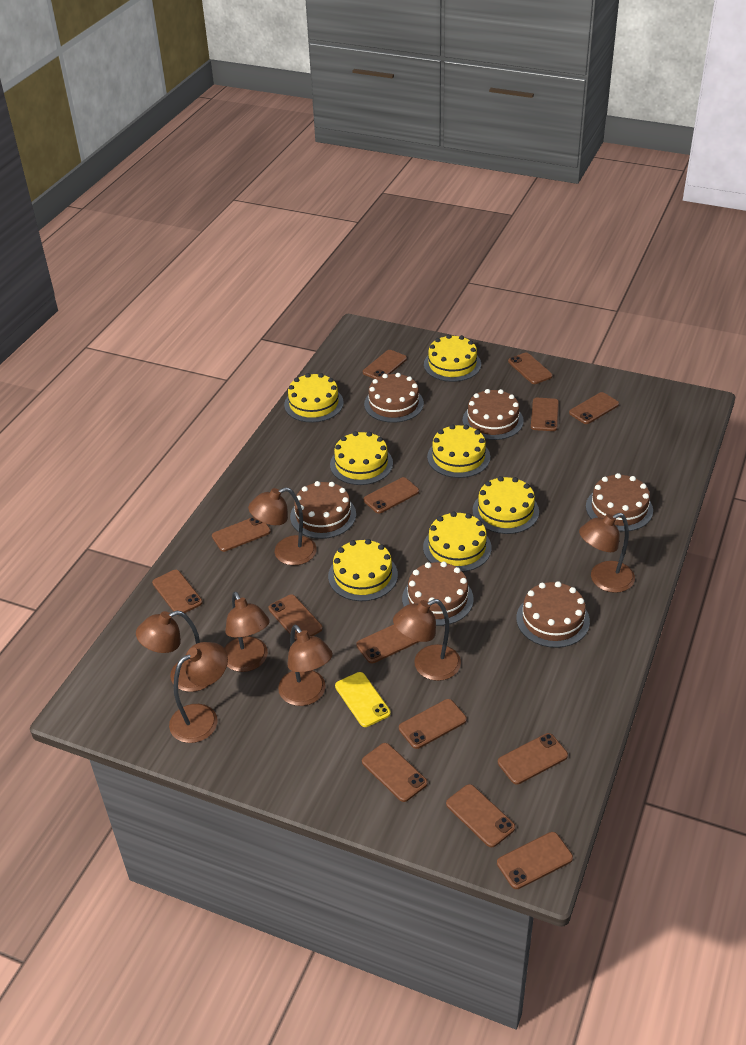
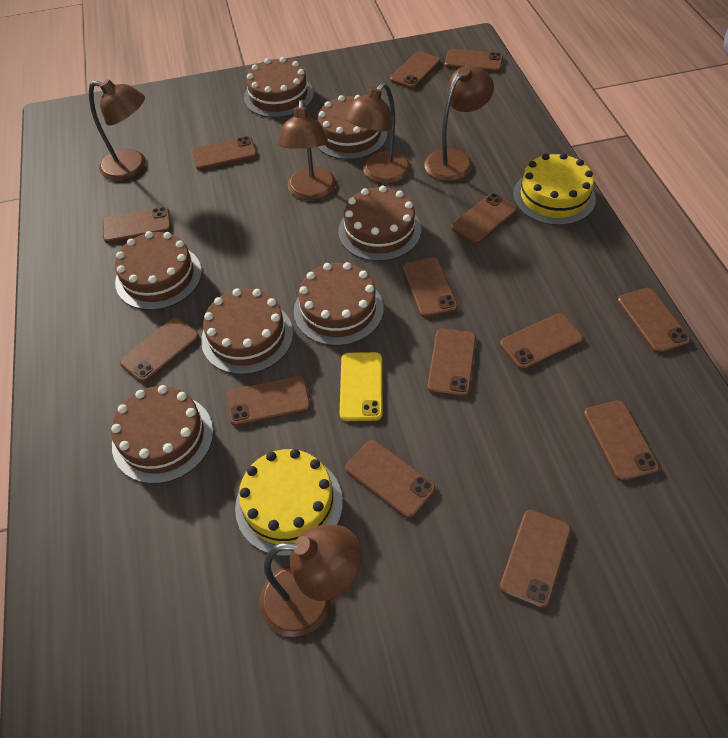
brown cake: [290,481,356,539] [364,373,424,423] [402,562,474,626] [463,389,524,440] [516,581,590,648] [586,473,653,532] = 6 -> [111,385,213,484] [115,231,202,310] [201,288,293,375] [244,57,314,118] [294,262,384,346] [317,95,387,160] [338,186,421,261] = 7
brown lamp: [136,611,209,692] [169,642,228,743] [224,592,270,672] [248,487,317,565] [278,625,333,706] [393,599,461,681] [579,513,635,593] = 7 -> [89,79,146,181] [260,525,362,637] [278,100,336,200] [344,83,411,184] [424,65,494,181] = 5
yellow cake: [284,373,344,423] [328,539,398,601] [330,431,393,485] [423,512,492,572] [424,334,481,382] [427,424,490,478] [473,476,539,534] = 7 -> [235,449,343,556] [513,153,596,225] = 2

